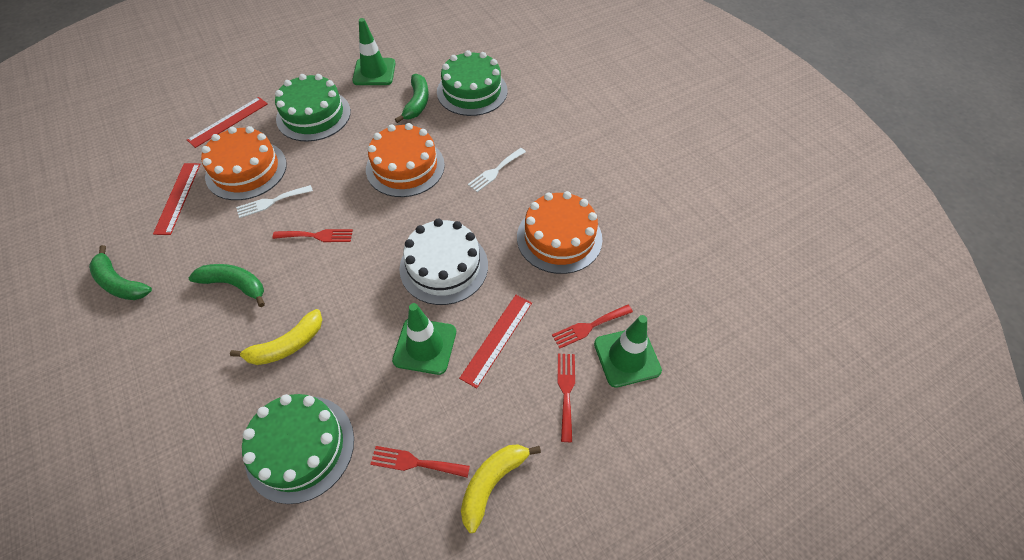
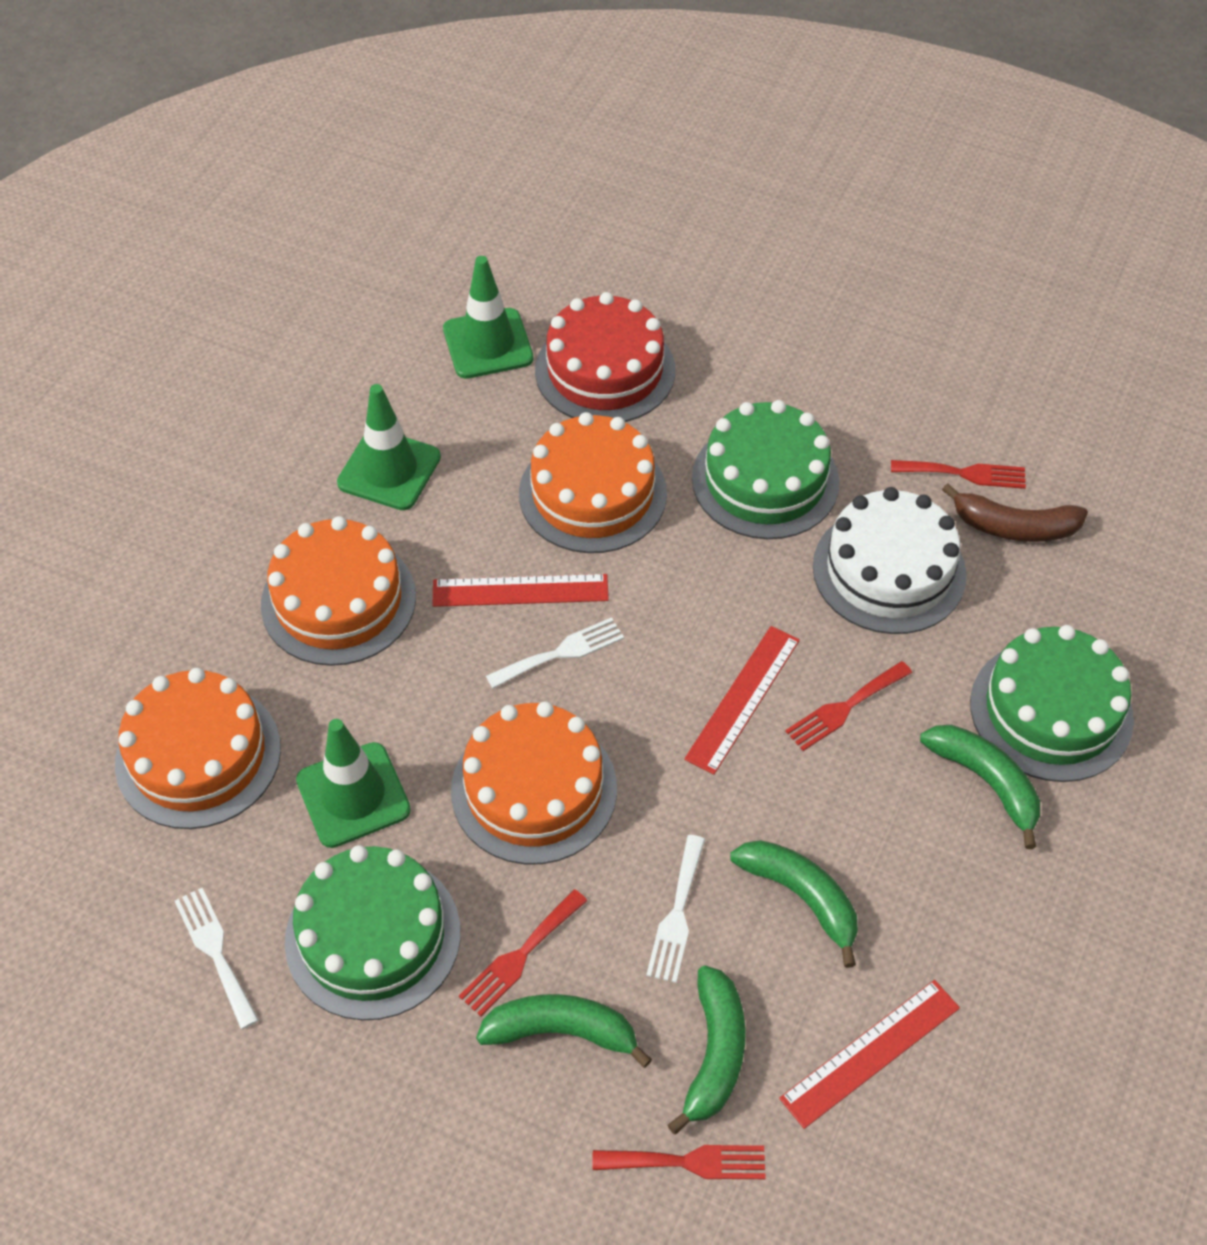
brown banana: none = 0 -> [942,483,1088,542] = 1
green banana: [89,245,152,300] [189,264,265,307] [395,74,429,123] = 3 -> [476,994,652,1068] [667,966,746,1135] [730,840,858,968] [920,725,1040,849] = 4
orange cake: [201,126,287,200] [366,123,445,197] [517,191,602,274] = 3 -> [115,668,281,829] [261,516,416,666] [451,701,617,865] [519,412,667,553] = 4
red cake: none = 0 -> [535,292,675,422] = 1
white fork: [236,185,313,218] [468,148,526,192] = 2 -> [175,888,259,1029] [486,617,624,689] [646,835,705,983] = 3
yellow banana: [230,309,322,365] [461,444,541,533] = 2 -> none = 0

